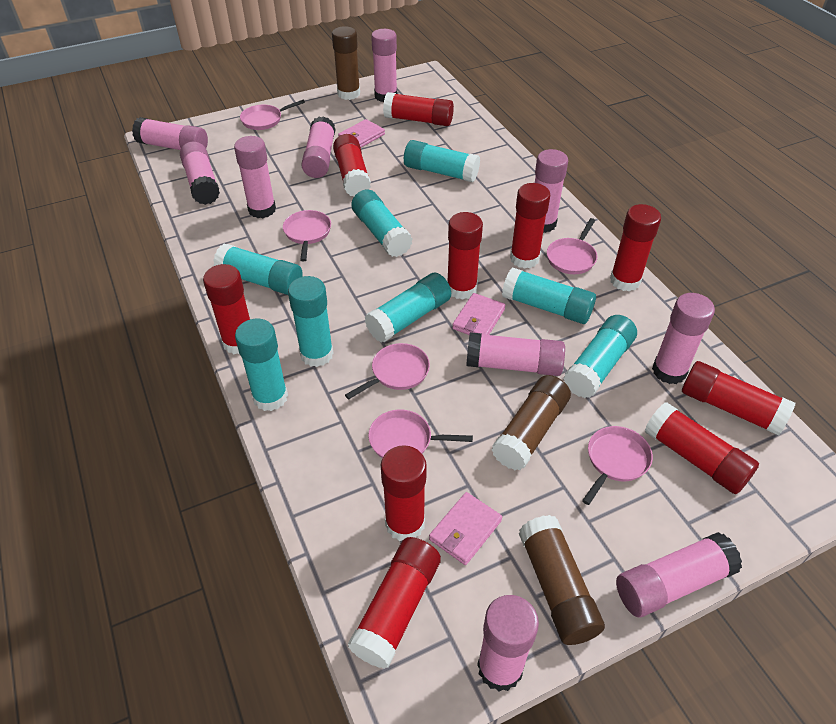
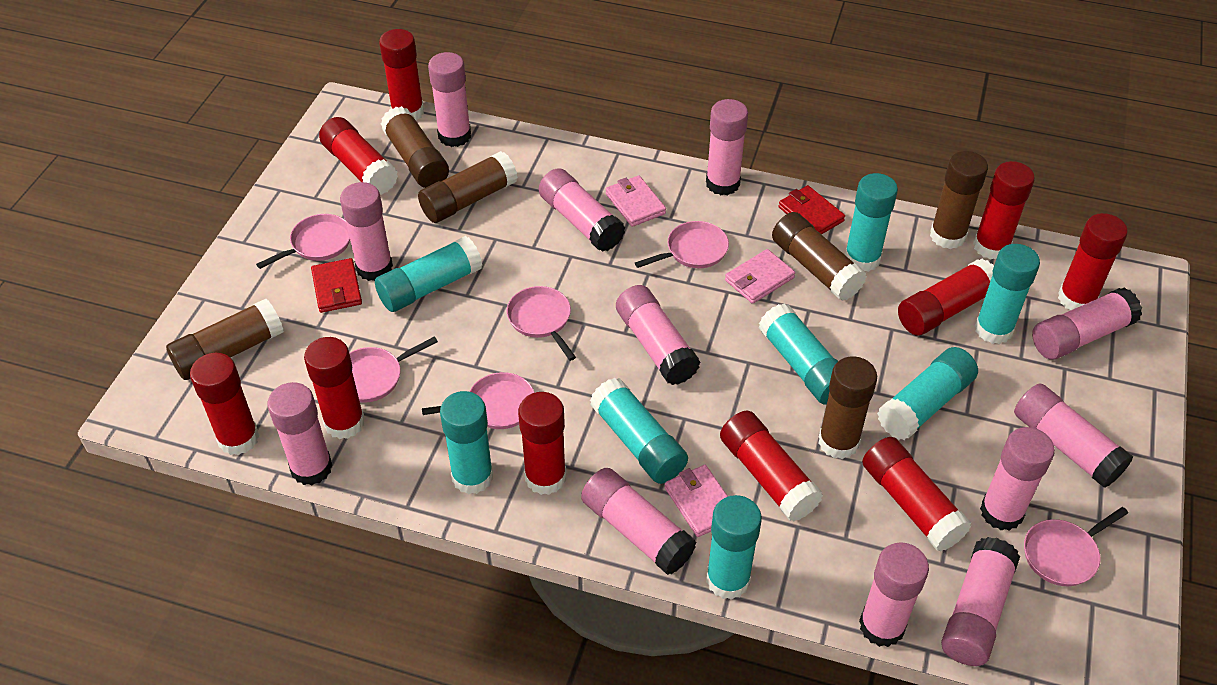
brown glue stick: [332,26,360,100] [491,375,571,470] [519,515,605,645] = 3 -> [166,299,284,380] [381,106,449,188] [418,151,518,223] [772,212,867,301] [818,356,877,459] [930,151,988,249] = 6
pink glue stick: [132,117,208,150] [180,142,220,205] [234,136,276,218] [301,116,336,178] [371,29,397,102] [466,332,565,376] [477,595,539,692] [535,149,568,233] [616,532,742,617] [652,293,715,384] = 10 -> [267,382,333,485] [340,182,393,281] [428,52,471,147] [539,168,625,252] [581,468,696,575] [616,285,700,385] [706,99,748,195] [859,542,929,647] [941,537,1020,666] [980,427,1055,531] [1014,383,1133,488] [1032,287,1142,360] = 12
red wallet: none = 0 -> [311,258,362,313] [779,185,845,235] = 2

